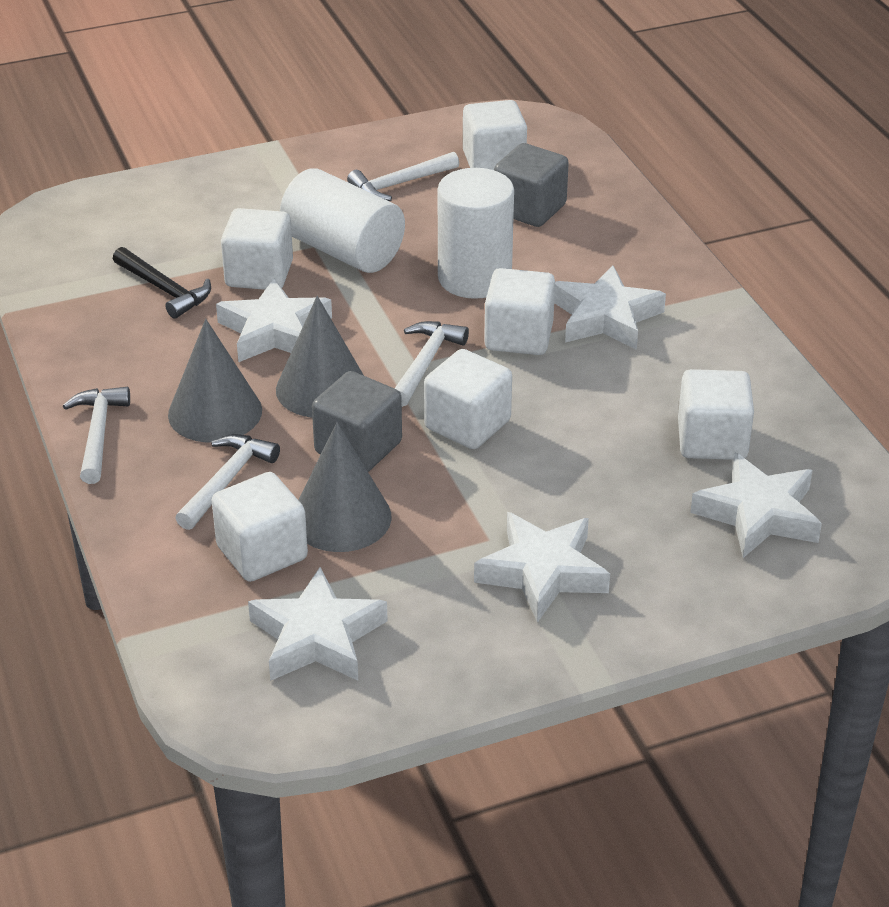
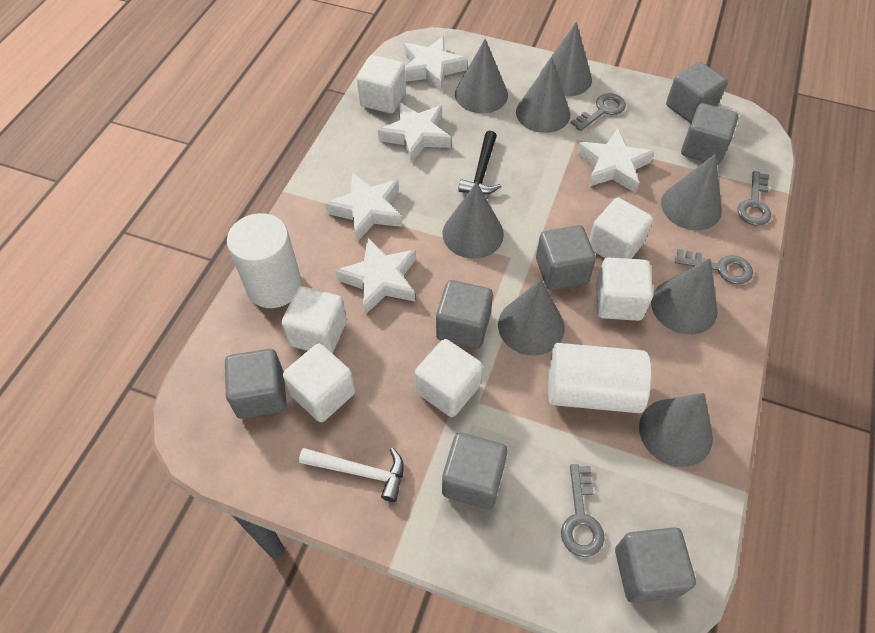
grey cone: [168,319,262,443] [276,296,364,417] [299,422,391,552] = 3 -> [442,182,504,259] [455,39,508,113] [498,279,565,356] [516,58,570,133] [540,22,592,96] [639,393,713,467] [651,258,718,335] [661,154,722,230] = 8
grey cube: [312,371,402,472] [494,143,569,227] = 2 -> [225,349,287,419] [436,280,493,349] [442,432,508,510] [536,225,596,290] [615,527,696,603] [666,62,727,123] [681,103,738,165] = 7
grey key: none = 0 -> [561,464,605,557] [571,93,626,131] [675,249,753,284] [737,171,771,226] = 4
white hammer: [63,387,130,484] [176,434,280,530] [347,152,459,201] [395,321,469,407] = 4 -> [299,448,404,502] = 1

